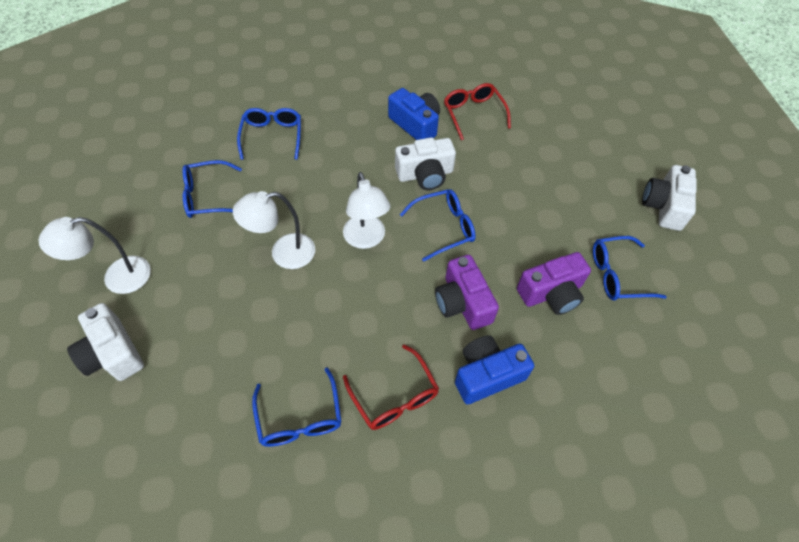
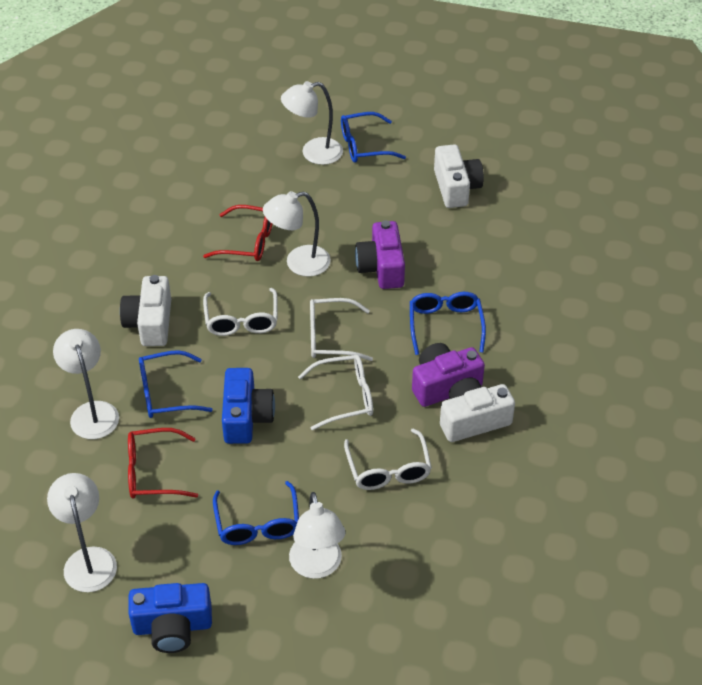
blue glasses: [182,160,242,218] [237,108,301,160] [252,368,342,447] [400,189,476,262] [593,236,667,300] = 5 -> [139,350,213,418] [213,481,299,545] [341,112,406,162] [410,292,486,355] = 4
white glasses: none = 0 -> [203,288,278,336] [298,355,373,430] [310,298,373,361] [344,428,432,490] = 4
white lamp: [38,217,151,294] [233,191,315,269] [343,172,391,249] = 3 -> [47,473,117,592] [53,329,119,439] [263,191,331,277] [281,81,343,165] [289,492,345,579] = 5

